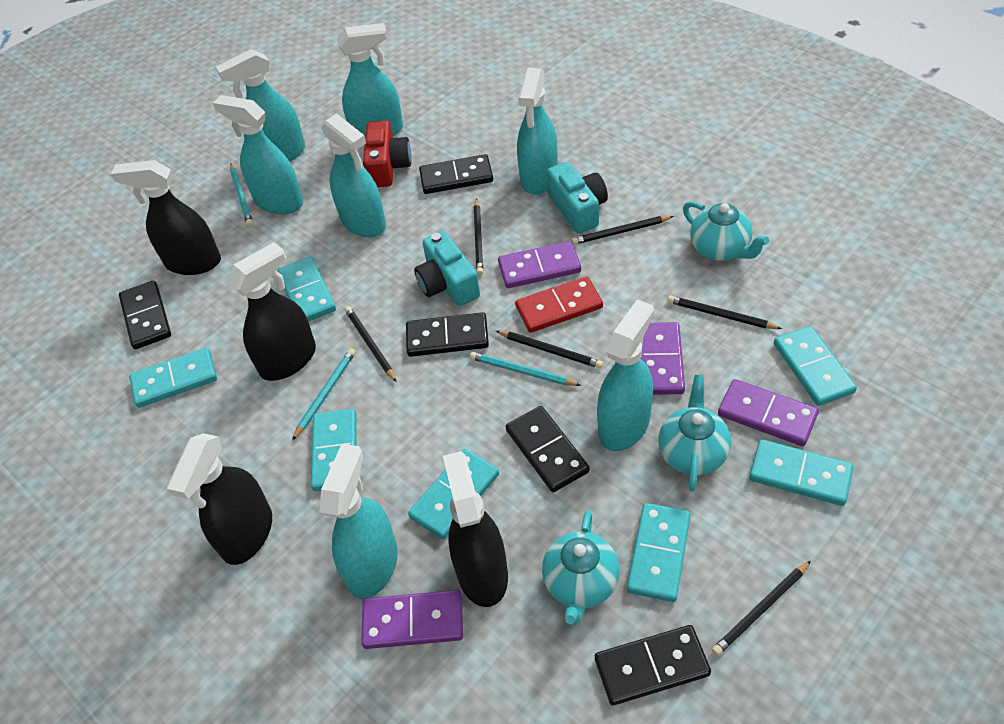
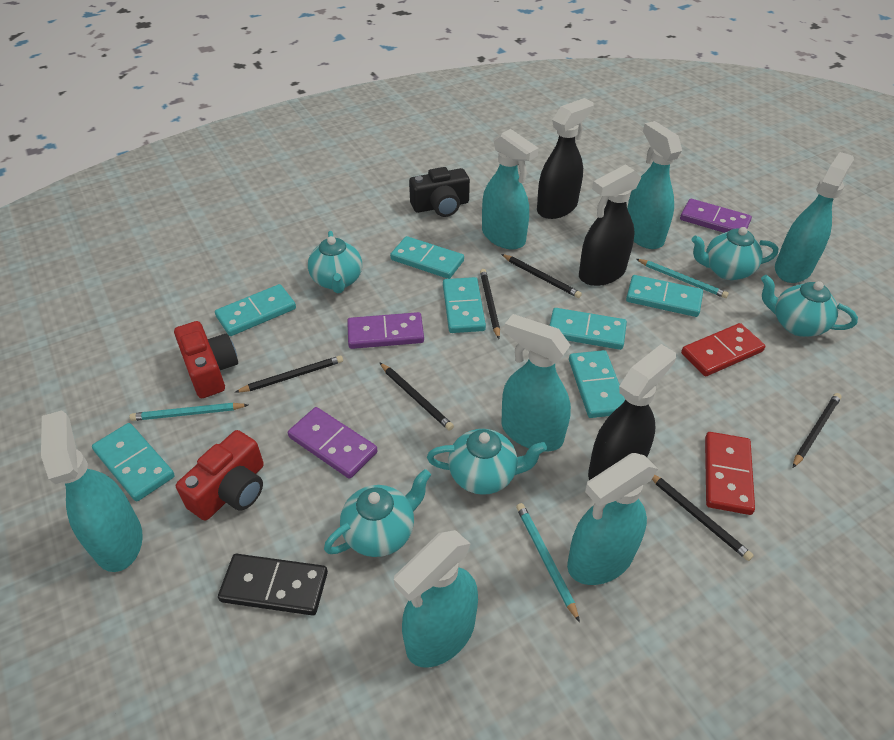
black camera: none = 0 -> [409,167,470,217] = 1
black domino: [119,281,171,349] [406,312,489,357] [419,154,493,194] [506,406,589,492] [595,625,711,706] = 5 -> [218,554,328,616] = 1
black spray bottle: [111,160,221,275] [167,433,272,565] [226,242,316,381] [443,451,508,607] = 4 -> [537,98,594,219] [579,164,641,286] [588,344,676,480] = 3
purple domino: [361,590,463,649] [498,241,581,288] [641,322,685,395] [718,379,819,446] = 4 -> [288,407,378,479] [347,312,424,349] [680,199,752,233] = 3
red camera: [363,120,412,187] = 1 -> [174,321,238,398] [176,430,264,521] = 2
red domino: [515,276,603,333] = 1 -> [681,323,765,376] [705,432,755,515] = 2
turquoise camera: [414,231,480,306] [546,162,608,234] = 2 -> none = 0
turquoise teapot: [542,510,620,625] [658,375,731,492] [683,201,769,261] = 3 -> [308,231,362,293] [324,469,431,557] [427,429,547,495] [691,227,778,280] [761,275,858,337] = 5

